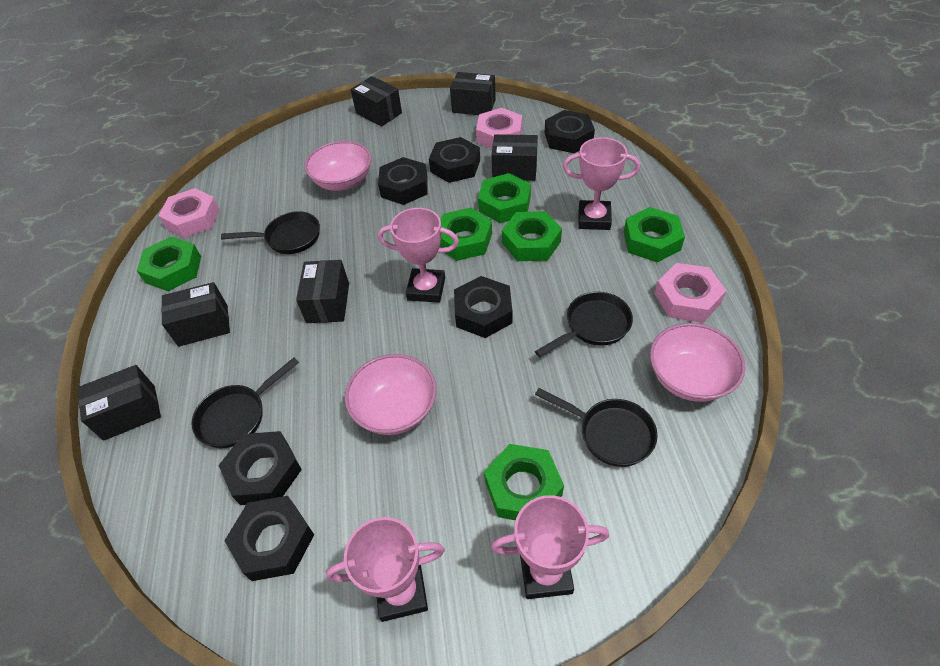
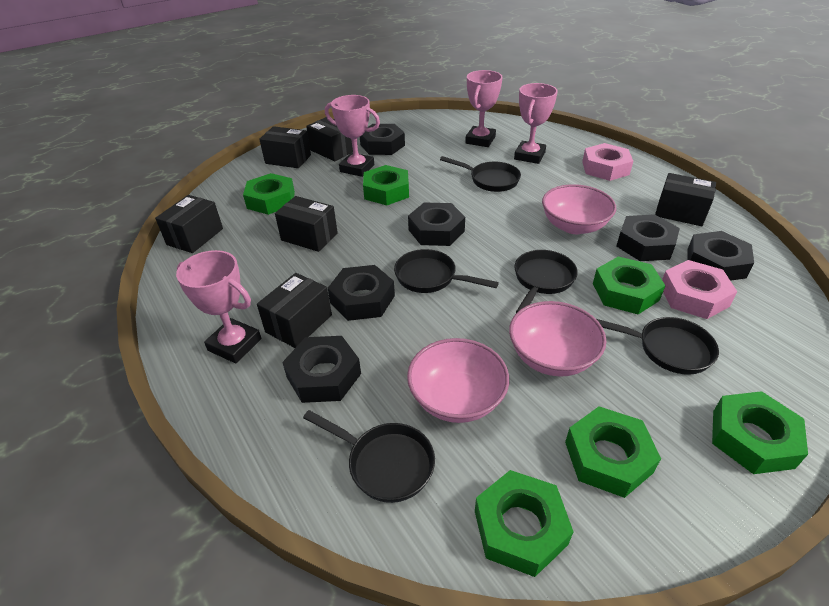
black pan: [191,358,299,448] [221,211,320,254] [535,292,633,357] [535,388,658,467] = 4 -> [303,410,435,503] [394,249,499,293] [440,156,521,192] [514,250,578,313] [596,317,719,375] = 5
pink nut: [158,188,220,238] [476,108,522,149] [655,263,726,323] = 3 -> [582,143,633,181] [662,260,738,319] = 2

